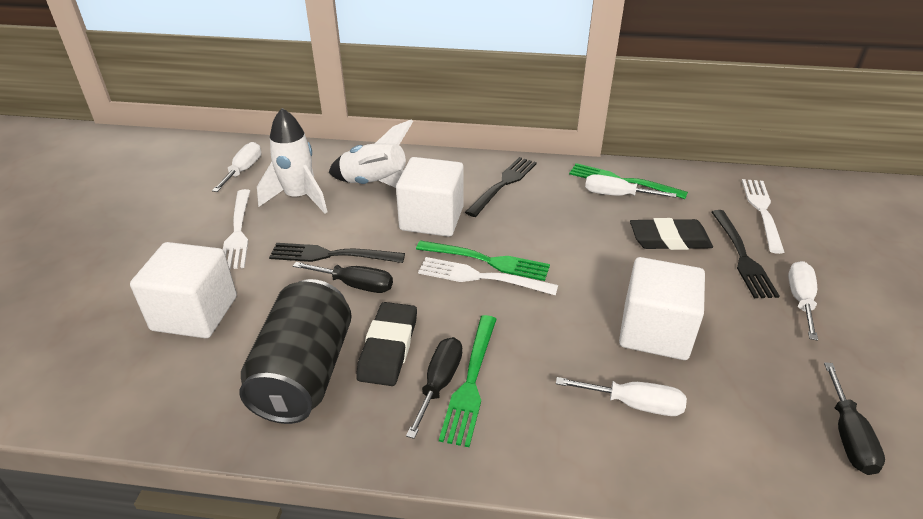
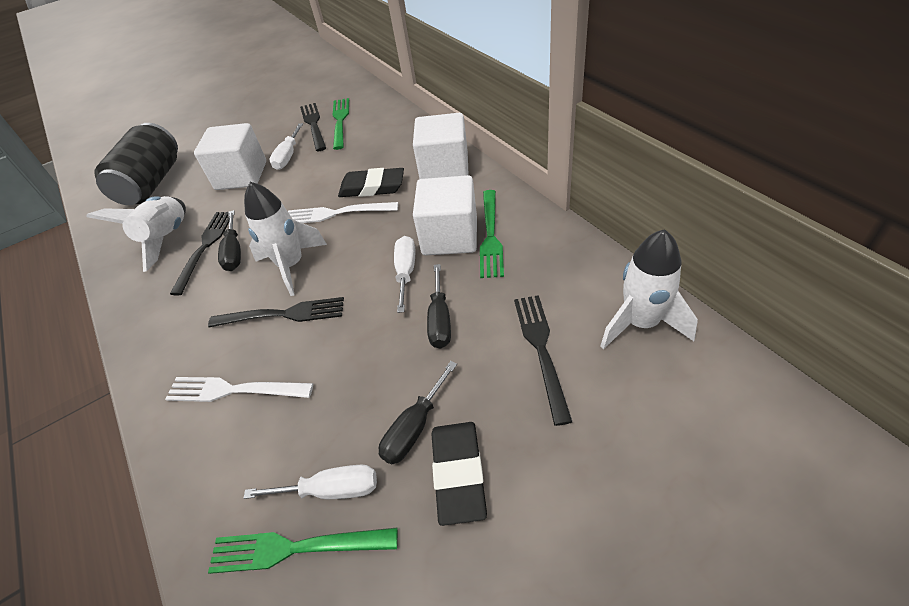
black fork: [269,243,405,263] [465,157,537,217] [712,210,779,298] = 3 -> [170,212,235,295] [208,297,344,327] [300,103,326,151] [514,295,572,426] = 4
white fork: [223,189,250,269] [418,257,558,296] [742,179,785,254] = 3 -> [165,377,313,402] [288,202,398,223] = 2
white rocket: [257,108,327,213] [329,119,413,188] = 2 -> [86,196,186,272] [244,182,327,296] [600,229,698,349] = 3
white screwdriver: [212,142,261,192] [556,377,687,416] [585,174,676,198] [788,261,818,341] = 4 -> [243,465,377,499] [269,123,303,170] [394,236,415,313] = 3

